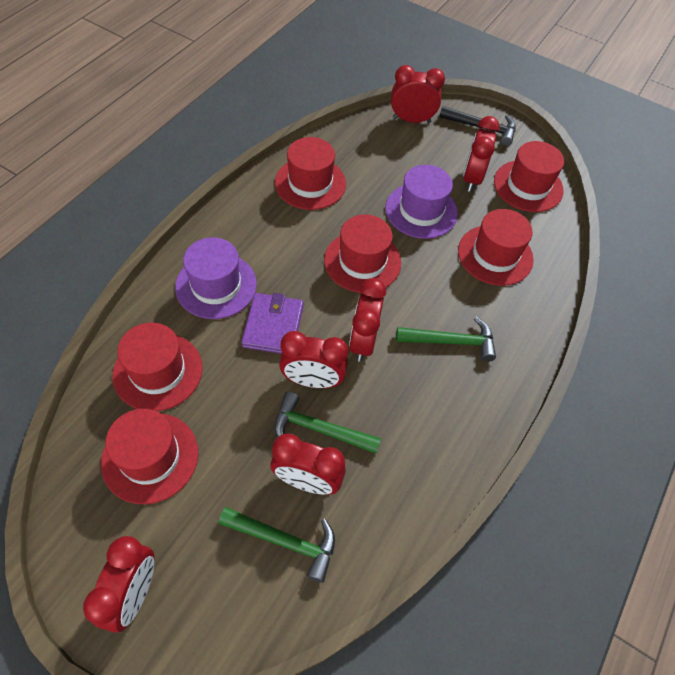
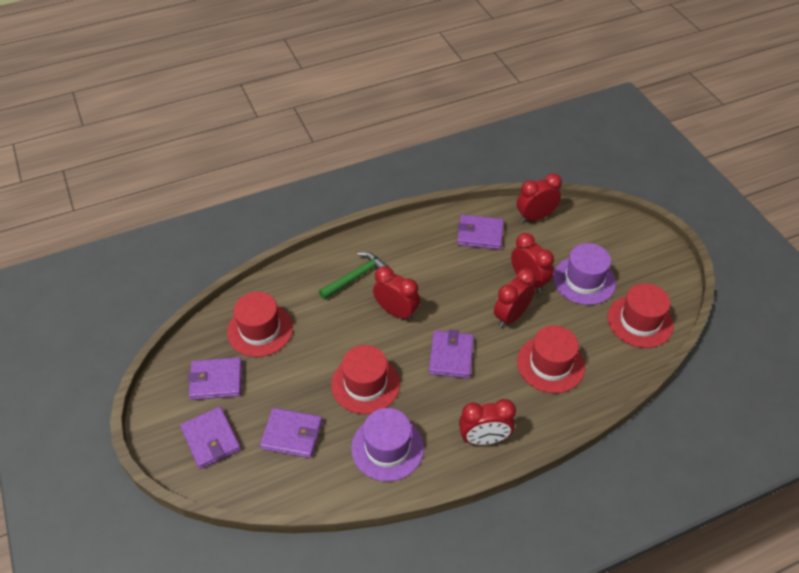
black hammer: [439,106,516,146] = 1 -> none = 0
green hammer: [219,507,335,583] [274,392,381,454] [396,317,496,362] = 3 -> [319,252,389,300] = 1
purple wallet: [241,293,304,354] = 1 -> [180,407,241,469] [188,357,242,400] [260,408,322,458] [429,330,474,378] [457,215,504,250] = 5
red clock: [83,536,155,633] [271,433,346,495] [279,331,348,388] [349,278,386,362] [391,65,445,123] [463,116,500,192] = 6 -> [373,266,420,321] [459,399,516,445] [494,268,536,327] [511,233,554,293] [517,173,562,222] = 5
red hat: [101,409,198,504] [112,323,203,411] [275,137,346,210] [324,214,401,293] [458,209,534,286] [494,141,564,212] = 6 -> [227,292,293,357] [331,345,400,414] [517,326,585,393] [607,283,674,348] = 4

